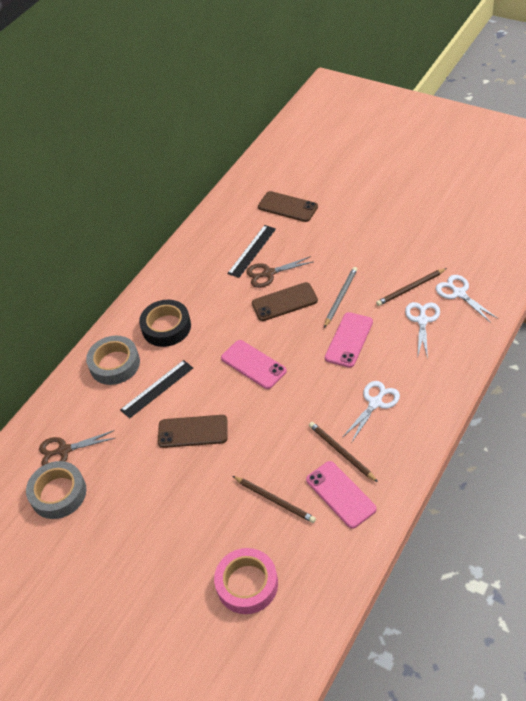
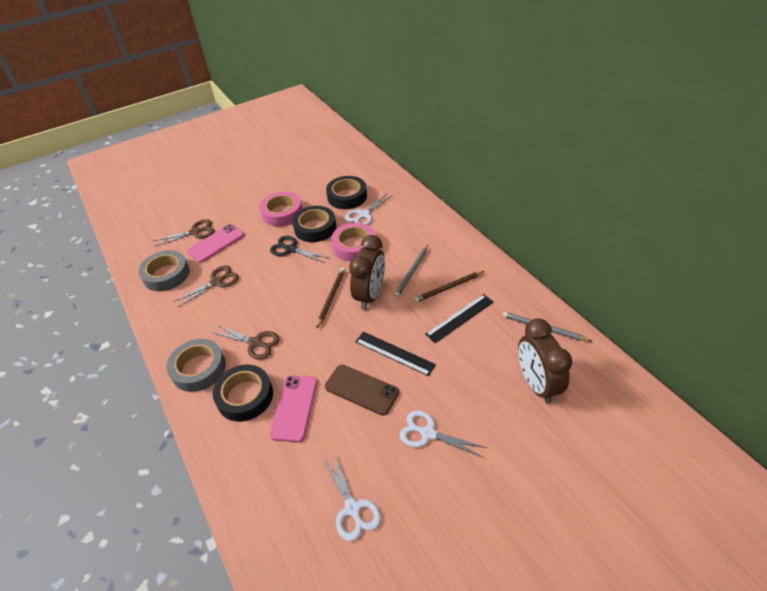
black scissors: none = 0 -> [270,236,329,263] = 1
black tape: [139,300,191,347] = 1 -> [213,364,273,422] [292,206,336,242] [326,176,367,209] = 3
brown clock: none = 0 -> [349,235,385,310] [518,318,572,404] = 2
brown pencil: [232,476,316,523] [309,422,378,482] [376,268,447,306] = 3 -> [317,268,345,328] [414,271,484,303] = 2
brown phone: [158,415,228,448] [252,282,318,321] [258,191,318,222] = 3 -> [325,365,399,416] = 1
brown scissors: [39,430,115,466] [246,256,313,288] = 2 -> [153,219,215,247] [174,266,239,307] [211,325,280,360] = 3
grey pencil: [324,267,357,328] = 1 -> [394,245,428,297] [503,312,592,342] = 2
pink phone: [221,340,287,389] [306,461,376,529] [325,312,373,368] = 3 -> [187,224,244,262] [270,375,317,442] = 2
pink tape: [214,548,278,614] = 1 -> [259,192,302,227] [331,223,376,262] = 2

